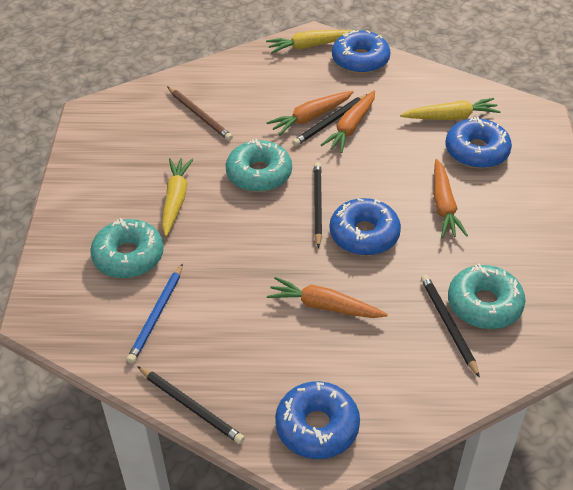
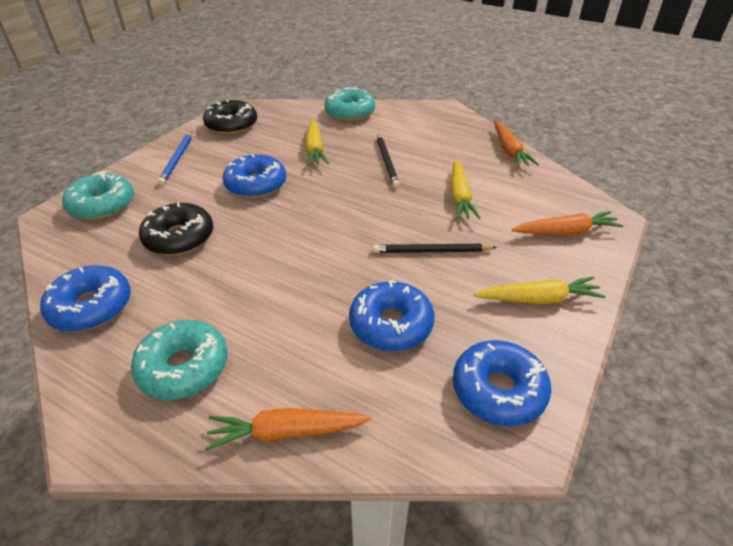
black donut: none = 0 -> [139,202,213,255] [203,99,257,135] = 2
black pencil: [137,366,245,444] [292,94,367,146] [314,162,322,248] [421,275,480,378] = 4 -> [373,244,497,253] [377,134,400,188] = 2
brown pencil: [167,87,233,141] = 1 -> none = 0
orange carrot: [266,91,353,136] [267,277,388,318] [321,91,375,153] [434,159,468,238] = 4 -> [205,408,372,451] [494,121,539,167] [512,211,624,235] = 3

